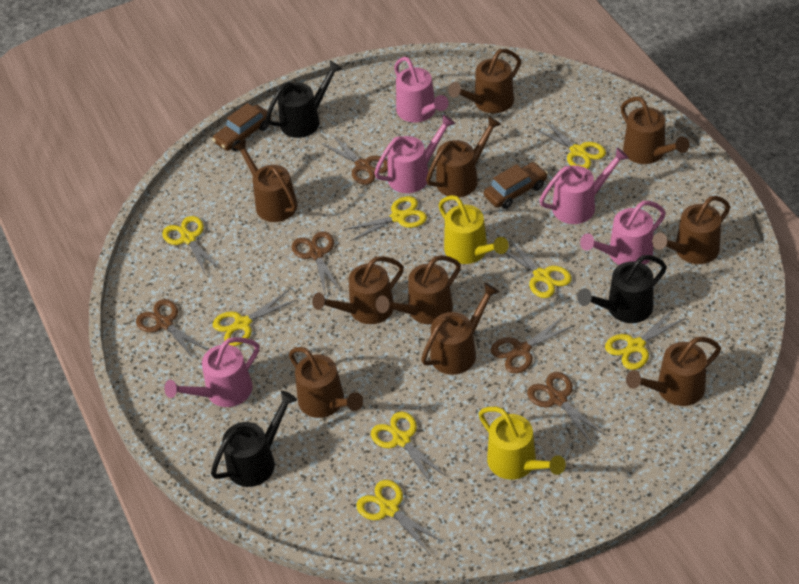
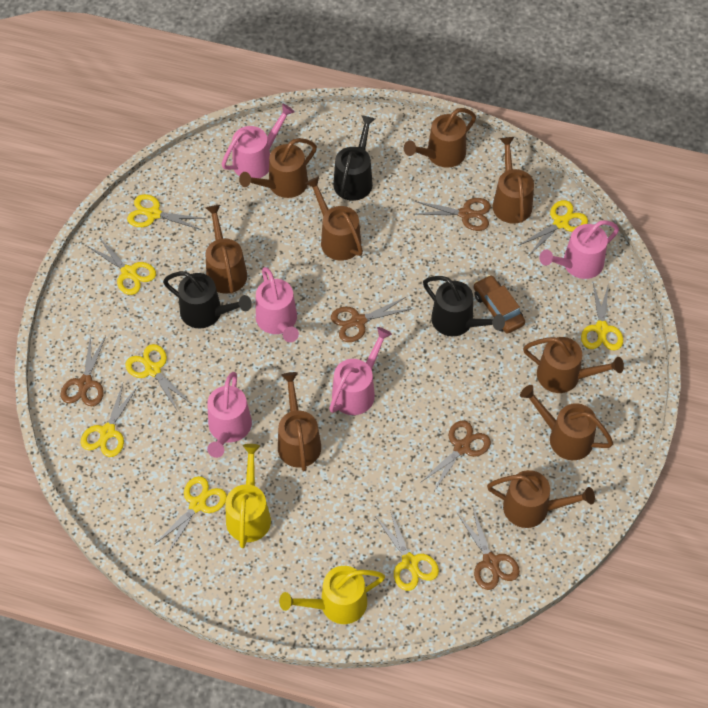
brown car: [212,103,271,151] [484,162,548,209] = 2 -> [473,275,525,333] = 1
brown watering can: [233,139,297,222] [289,347,363,418] [312,256,404,324] [376,255,461,325] [421,283,499,375] [426,116,502,197] [448,49,521,113] [621,96,690,164] [626,337,721,406] [652,196,730,264] = 10 -> [205,205,247,294] [239,138,317,198] [278,372,321,471] [305,177,363,261] [404,108,476,168] [487,470,595,528] [493,137,534,224] [520,385,613,460] [523,337,624,393] = 9

